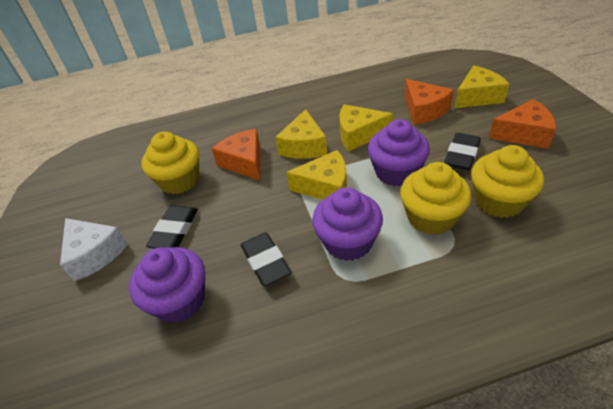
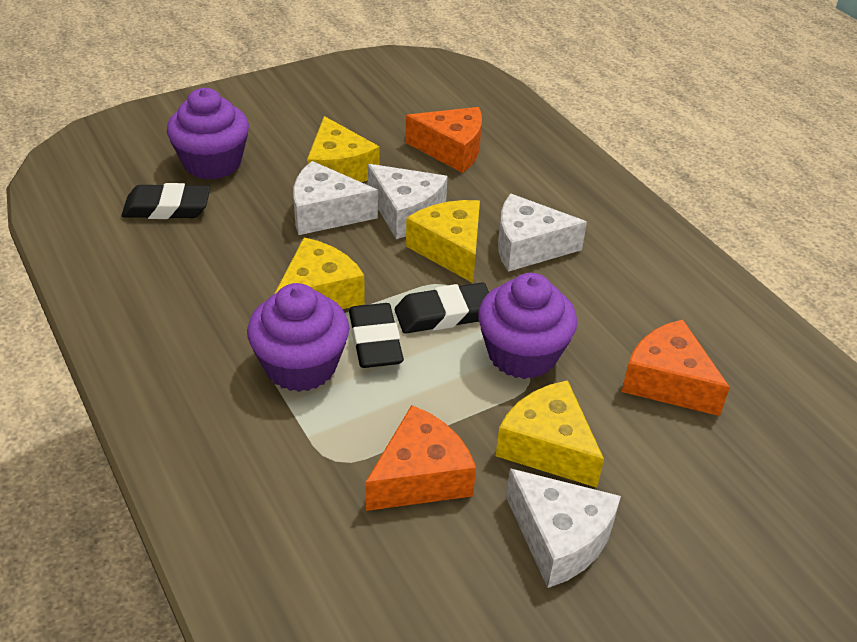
white cheese: [60,218,128,281] = 1 -> [293,161,378,235] [368,164,448,239] [498,194,587,272] [506,468,621,588] = 4
yellow cupcake: [142,131,199,194] [400,162,471,235] [471,145,544,218] = 3 -> none = 0

